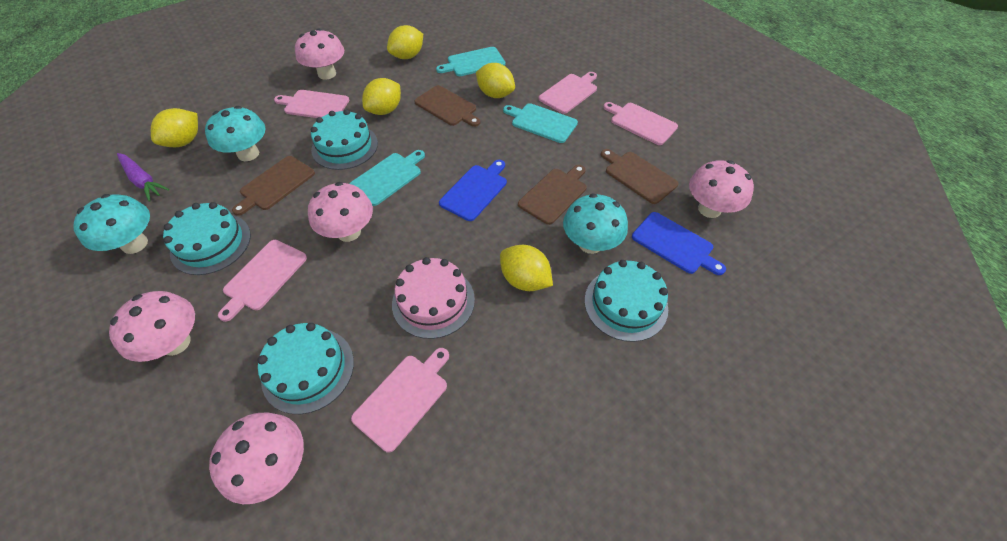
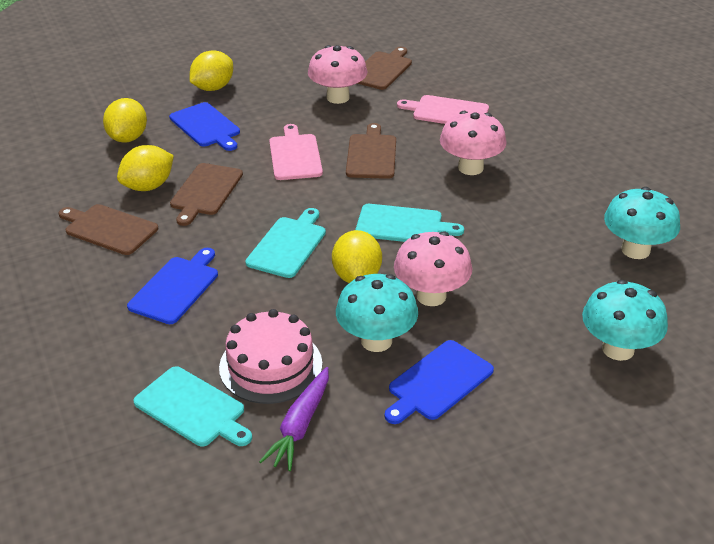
blue cutting board: [439,160,507,221] [632,212,726,275] = 2 -> [127,248,218,324] [169,102,240,151] [384,340,494,424] = 3
pink cutting board: [218,240,307,322] [274,90,349,118] [351,348,449,453] [539,72,597,114] [603,102,678,145] = 5 -> [269,124,323,180] [397,95,489,124] = 2
pink mushroom: [109,291,195,362] [209,412,304,504] [295,29,344,80] [308,182,373,242] [689,160,754,218] = 5 -> [308,45,368,104] [394,231,472,306] [440,111,506,175] = 3
turquoise cake: [163,202,251,275] [257,323,354,414] [311,109,378,170] [585,260,668,342] = 4 -> none = 0
yellow lemon: [151,108,198,147] [362,78,401,115] [387,25,423,59] [476,63,515,98] [500,245,553,291] = 5 -> [103,98,147,143] [117,145,174,191] [190,50,233,91] [332,230,382,283] = 4

